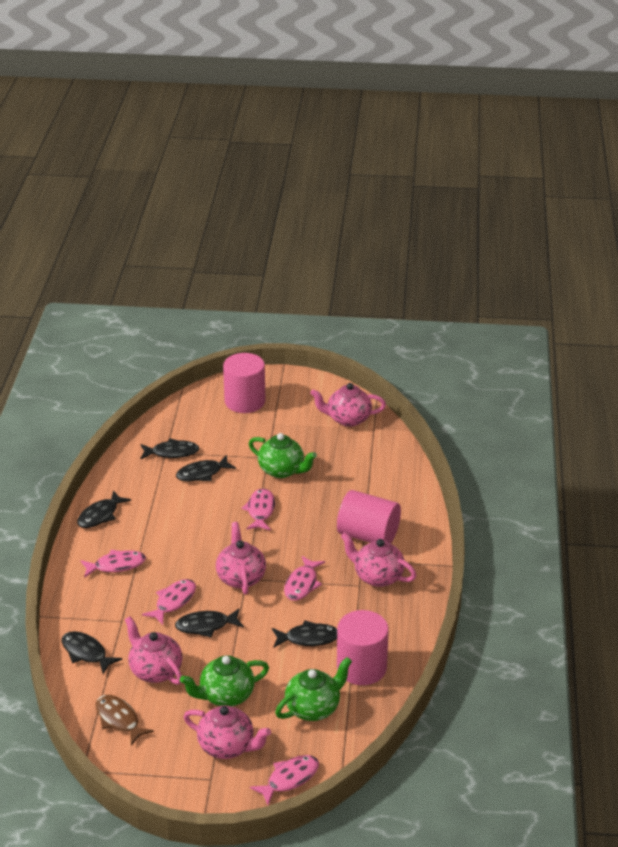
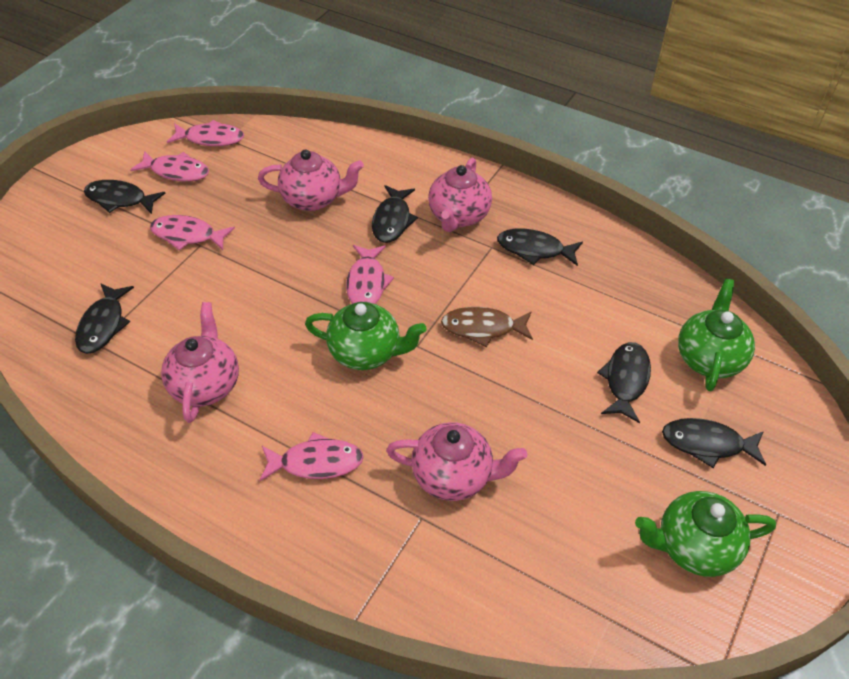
pink cylinder: [223,353,265,413] [337,490,401,544] [337,610,389,685] = 3 -> none = 0
pink teapot: [125,616,182,685] [184,705,271,759] [216,522,266,595] [310,383,386,427] [341,532,417,587] = 5 -> [161,302,239,423] [258,149,364,211] [386,422,527,501] [428,158,492,232] = 4

